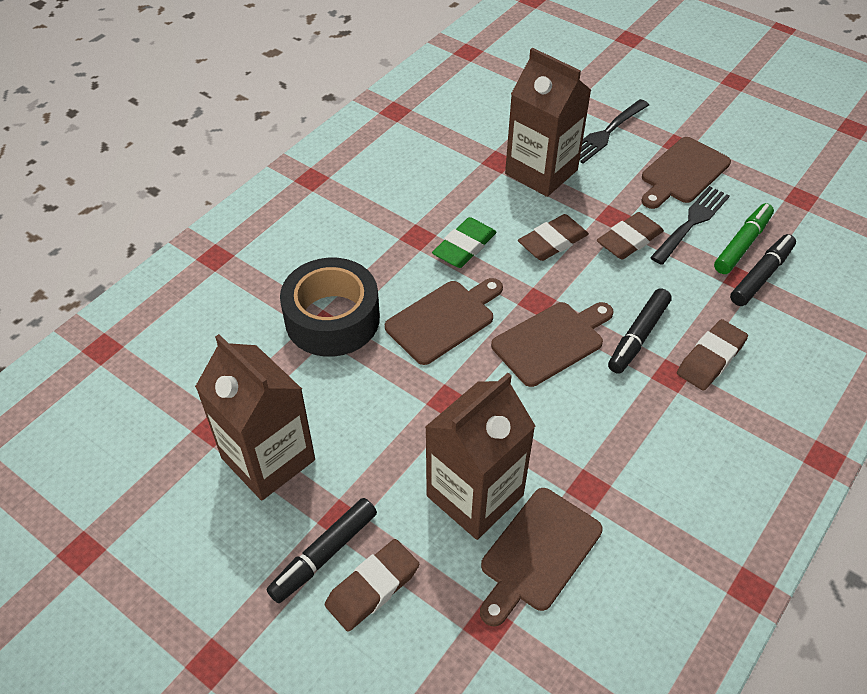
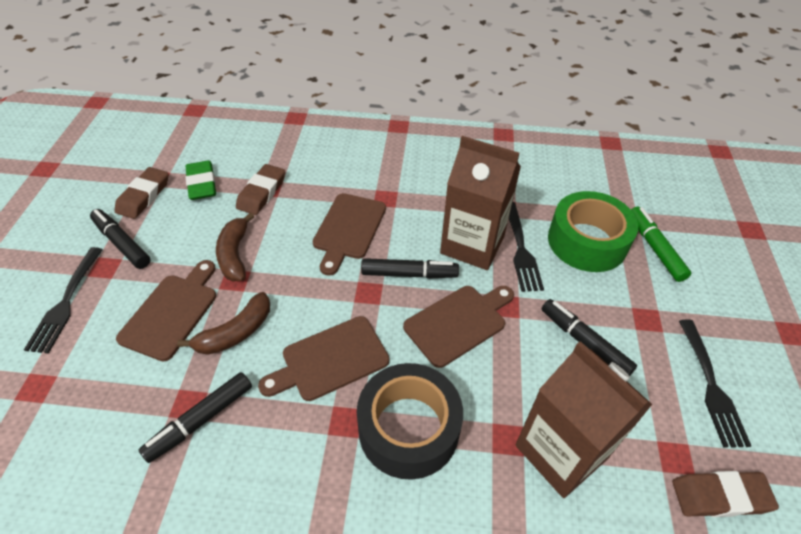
black fork: [580,99,649,164] [650,186,730,265] = 2 -> [24,247,103,354] [509,202,544,292] [679,319,751,448] = 3
black marker: [267,498,377,603] [608,288,672,374] [730,234,796,306] = 3 -> [90,209,151,269] [139,372,252,463] [361,258,459,279] [541,299,637,376] = 4
brown banana: none = 0 -> [177,292,270,355] [216,212,255,282] = 2
brown carton: [195,334,315,501] [425,373,535,540] [505,48,591,197] = 3 -> [440,136,521,270] [515,341,653,498] = 2
brown eraser: [325,539,419,632] [518,214,589,261] [597,212,664,260] [677,319,748,391] = 4 -> [115,167,168,219] [236,164,285,215] [672,471,779,517] = 3
green tape: none = 0 -> [548,191,638,272] = 1

